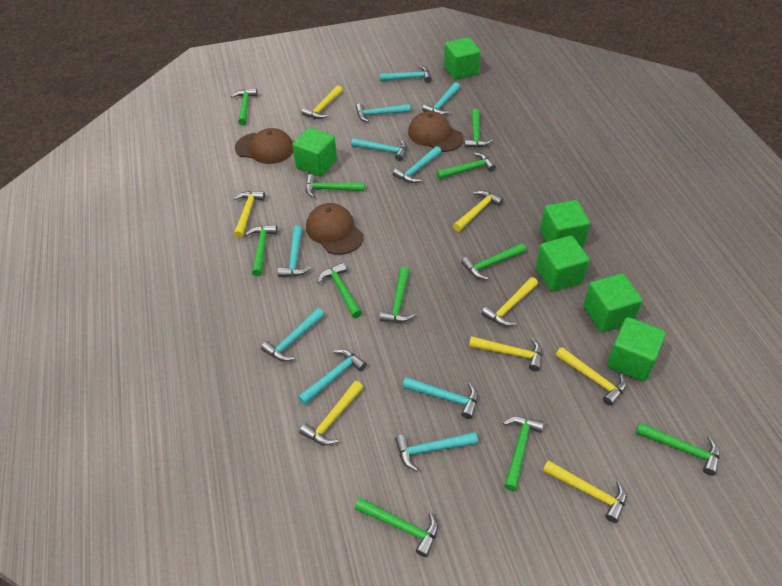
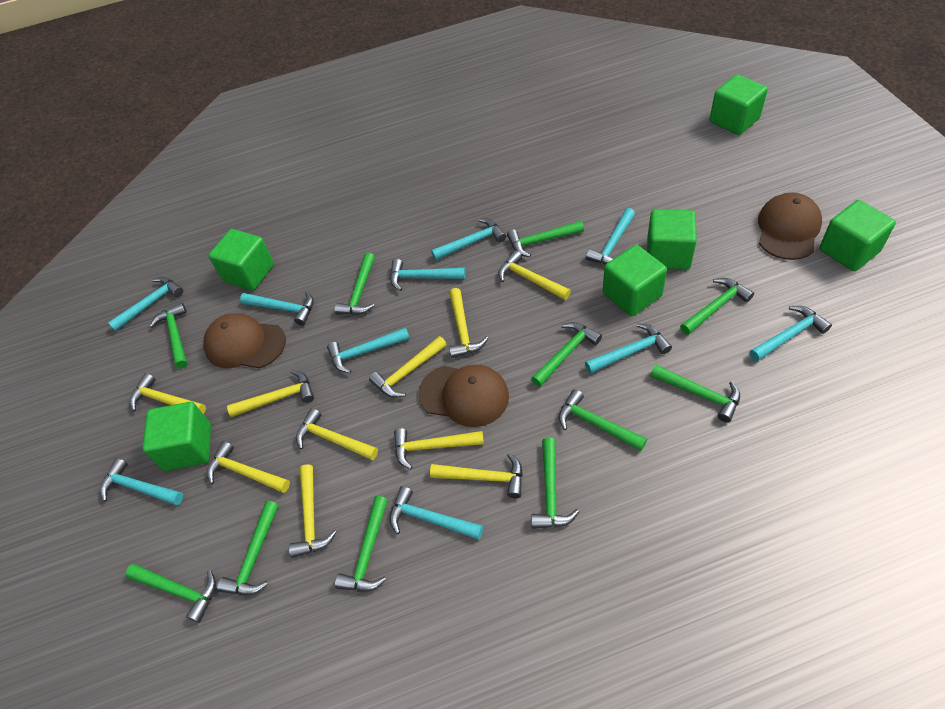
yellow hammer: [234,191,265,238] [299,381,363,445] [302,85,342,119] [453,190,503,232] [469,336,542,371] [481,277,538,326] [543,460,626,523] [556,347,626,406] = 8 -> [130,373,206,414] [207,441,290,493] [227,370,314,417] [289,464,337,558] [296,408,378,460] [369,336,447,398] [394,428,484,470] [430,453,523,498] [449,288,488,358] [498,251,571,300] = 10

